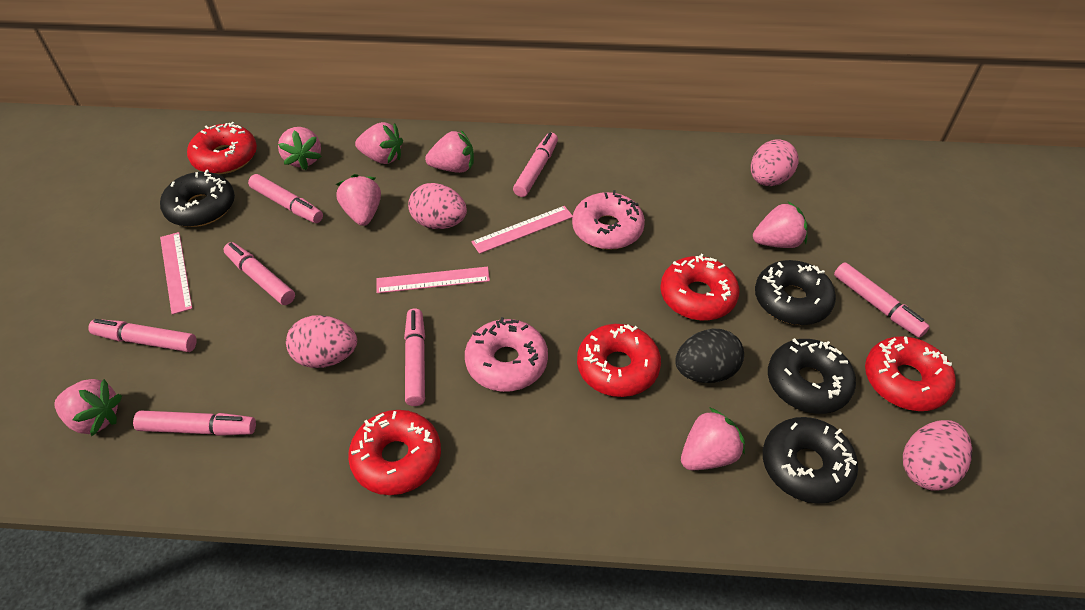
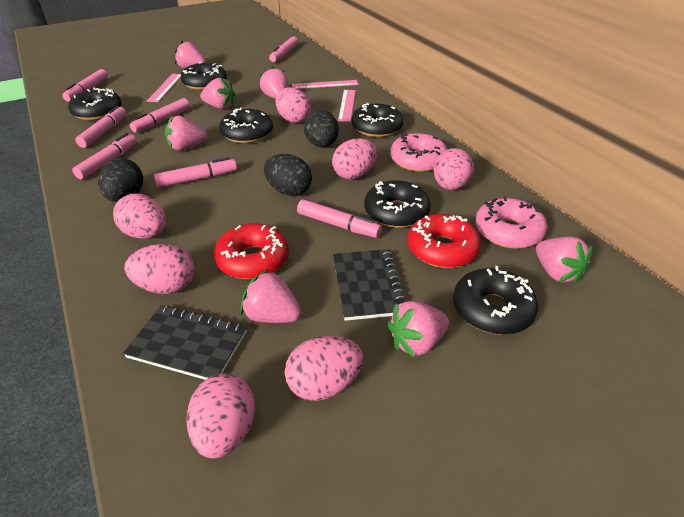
black donut: [160,169,235,227] [755,260,836,325] [763,417,858,504] [768,338,856,414] = 4 -> [68,87,122,120] [181,62,227,90] [219,107,273,143] [352,103,404,137] [364,180,431,228] [453,266,538,335] = 6
black egg: [675,329,744,383] = 1 -> [98,158,143,202] [264,154,312,196] [304,110,339,147] = 3
black notebook: none = 0 -> [123,305,247,380] [333,249,406,321] = 2
pink egg: [286,315,357,368] [408,183,467,229] [751,140,799,186] [903,420,972,490] = 4 -> [113,194,166,239] [124,244,195,294] [186,373,255,458] [276,87,311,123] [285,336,363,401] [332,138,377,179] [433,148,474,190] = 7
red donut: [187,122,257,174] [348,410,441,495] [577,324,661,397] [660,254,740,321] [865,336,956,411] = 5 -> [214,223,289,279] [407,214,481,268] = 2

